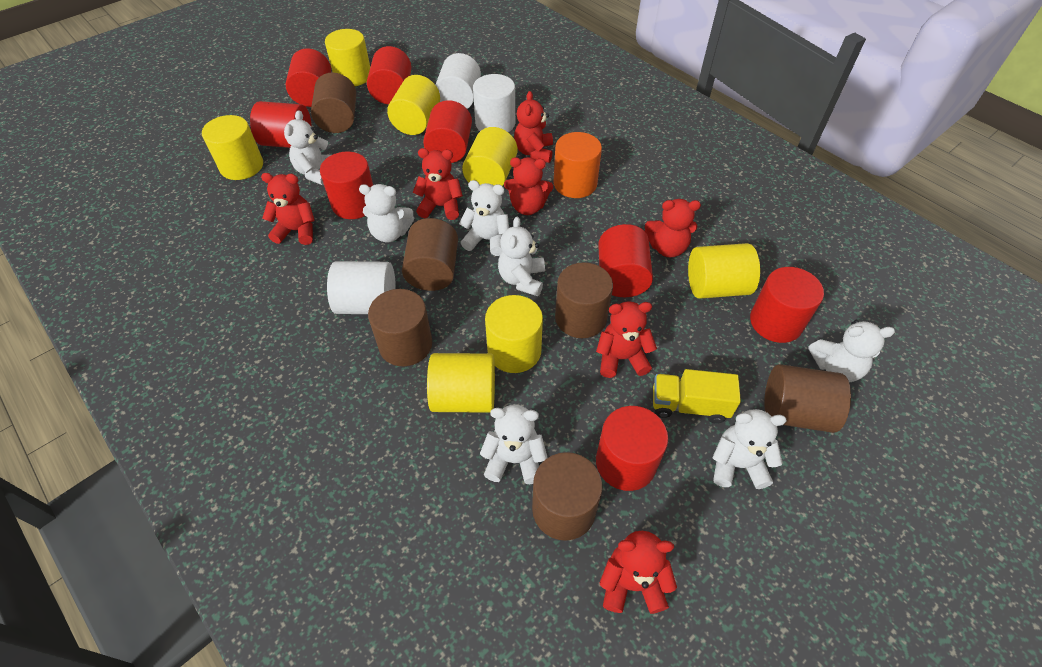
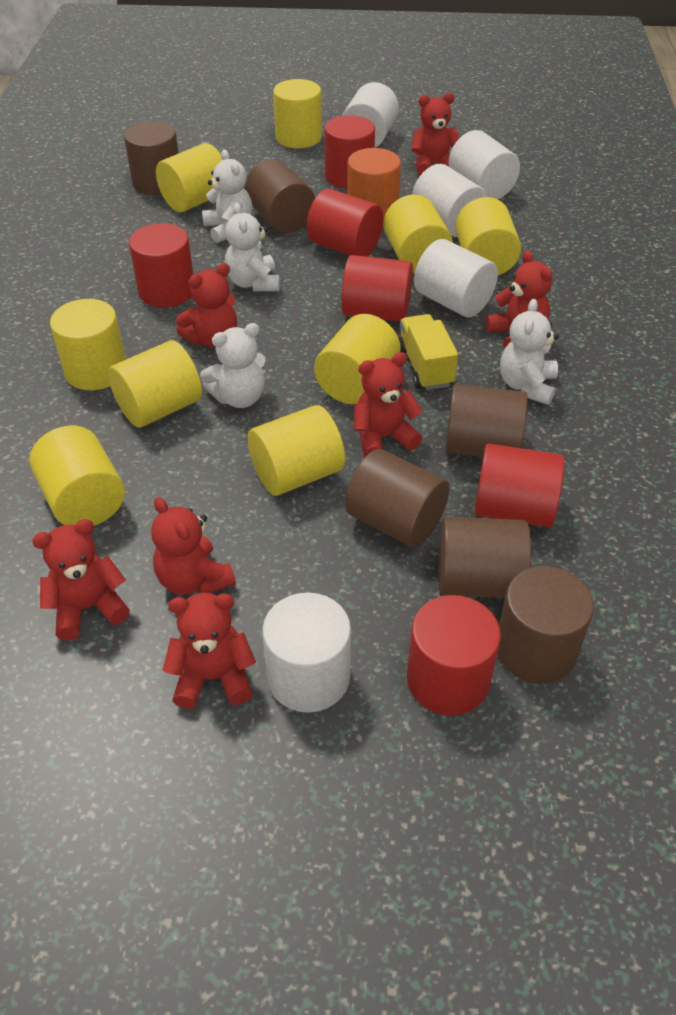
red cylinder: [250,101,312,148] [286,48,331,107] [320,152,373,219] [367,46,411,104] [423,100,472,163] [596,406,668,491] [598,224,653,297] [750,267,824,343] = 8 -> [129,223,193,308] [307,189,383,257] [324,115,375,188] [341,255,413,322] [407,595,501,715] [474,443,565,527] = 6
white cylinder: [327,261,396,314] [435,53,481,109] [473,74,515,132] = 3 -> [262,592,351,713] [342,82,399,148] [412,164,487,237] [414,239,498,317] [449,130,520,200] = 5
white teddy bear: [284,110,331,185] [359,184,414,242] [459,180,509,256] [480,404,548,484] [498,216,545,296] [712,409,787,489] [808,320,895,382] = 7 -> [200,323,267,408] [202,149,253,243] [225,203,280,291] [500,299,559,405] = 4
yellow cylinder: [202,115,263,180] [325,29,370,86] [387,75,440,135] [427,353,495,413] [462,127,518,186] [485,295,543,373] [688,243,760,299] = 7 -> [29,426,125,526] [50,299,126,390] [108,340,202,428] [156,143,222,212] [248,405,345,496] [273,79,322,148] [314,314,401,404] [383,194,453,273] [455,197,521,275] = 9

